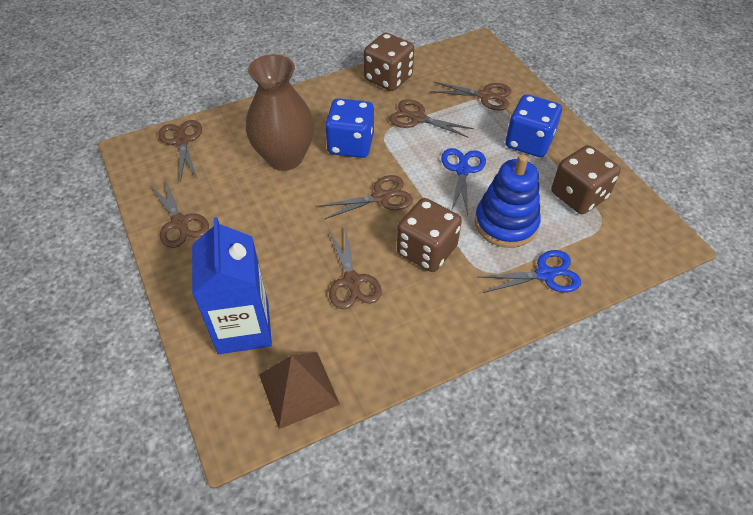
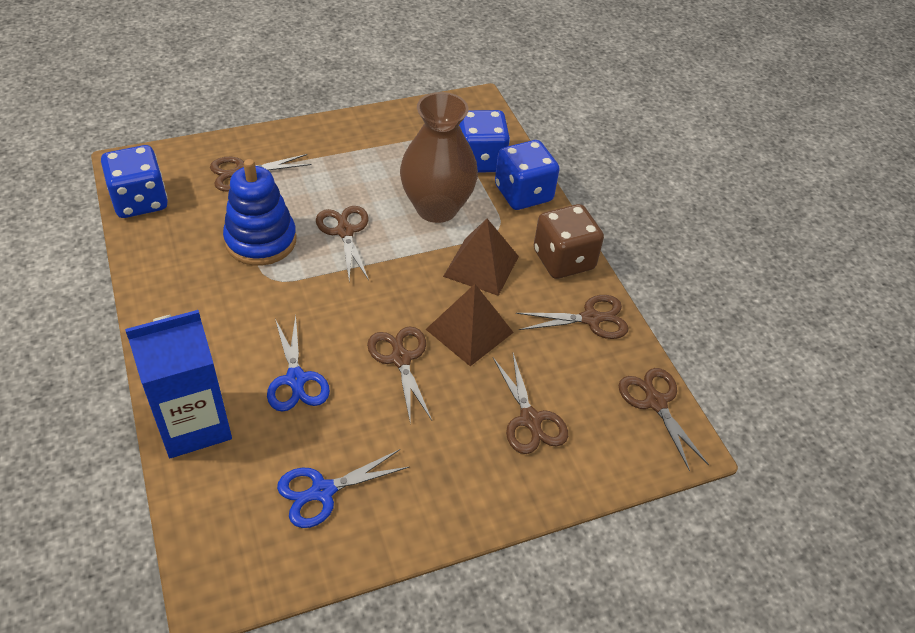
blue dice: [325,98,374,158] [506,94,562,157] = 2 -> [101,145,168,218] [459,110,510,173] [495,140,560,210] = 3
brown dice: [364,33,414,91] [397,198,462,272] [551,145,621,214] = 3 -> [534,204,604,279] = 1
brown pyramid: [259,352,340,429] = 1 -> [426,284,514,366] [443,219,519,296] = 2

